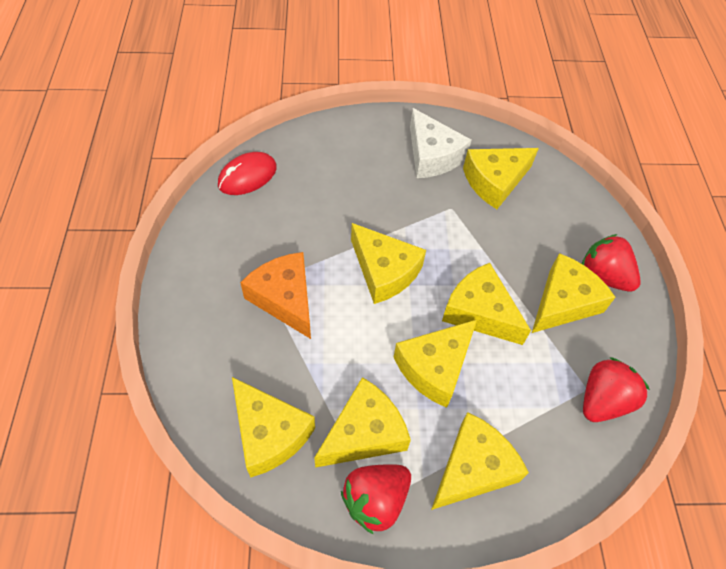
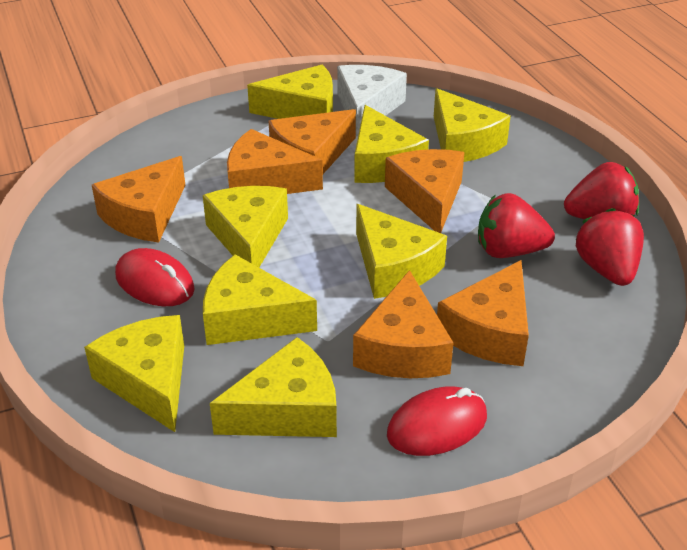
orange cheese: [240,252,311,339] = 1 -> [92,156,185,243] [227,129,323,194] [268,109,356,174] [353,270,453,378] [385,149,464,233] [437,260,529,366] = 6
red mouse: [218,152,277,195] = 1 -> [115,248,195,306] [387,386,487,456] = 2

